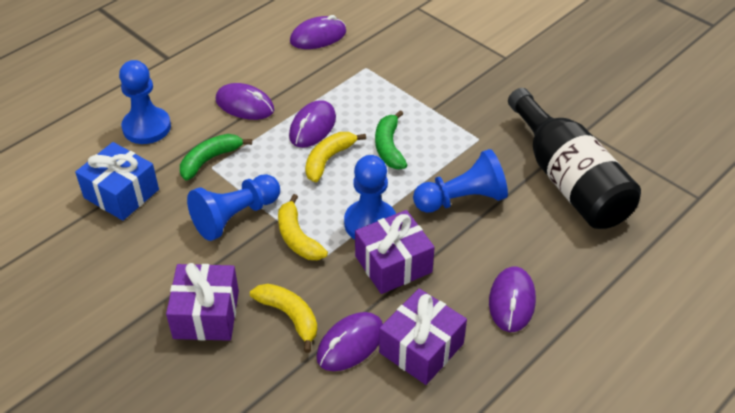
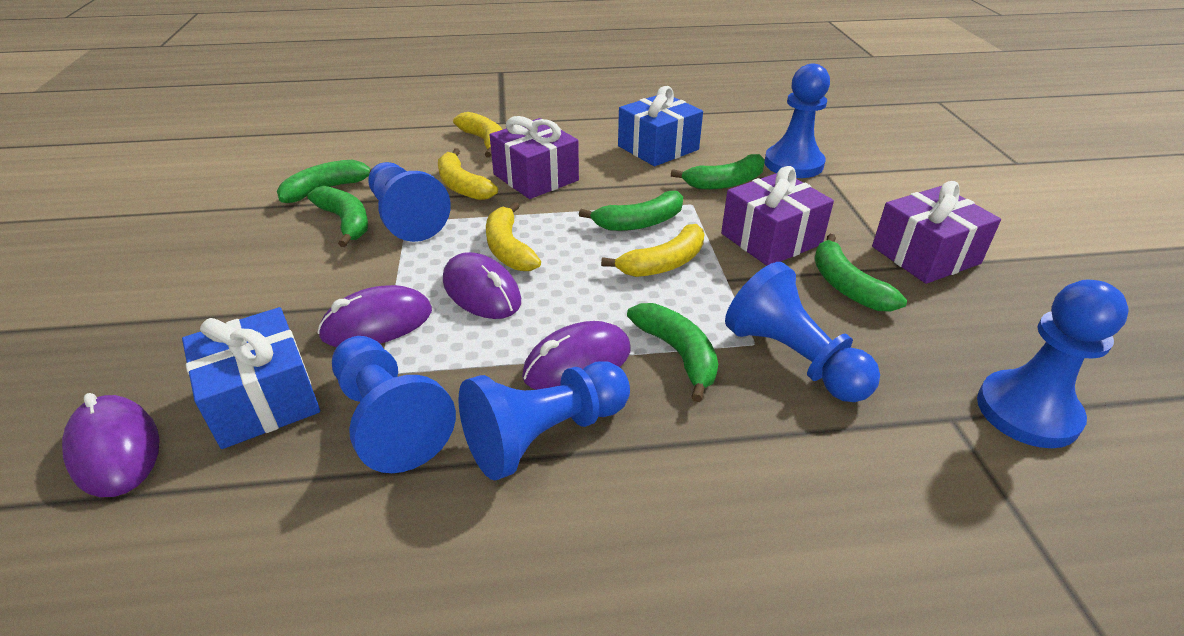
black bottle: [508,88,641,229] = 1 -> none = 0
blue gift: [75,142,159,221] = 1 -> [182,307,320,449] [618,86,703,166] = 2
blue pawn: [119,60,171,144] [187,174,280,241] [344,155,396,239] [413,149,508,213] = 4 -> [332,336,456,473] [369,162,451,242] [459,362,630,481] [725,262,880,402] [764,63,830,178] [977,280,1129,448] = 6
green banana: [180,134,252,180] [375,110,407,169] = 2 -> [277,160,373,203] [307,186,368,247] [579,191,683,231] [627,303,718,402] [671,154,765,189] [814,234,907,311] = 6
purple mouse: [216,83,274,120] [289,100,336,148] [290,15,346,49] [316,312,383,371] [489,267,536,332] = 5 -> [62,393,160,497] [317,285,432,347] [443,252,521,319] [522,321,631,390] = 4
yellow banana: [250,284,317,353] [278,194,328,260] [305,132,366,183] = 3 -> [438,148,498,200] [453,112,503,158] [486,202,541,271] [601,224,704,277] = 4

